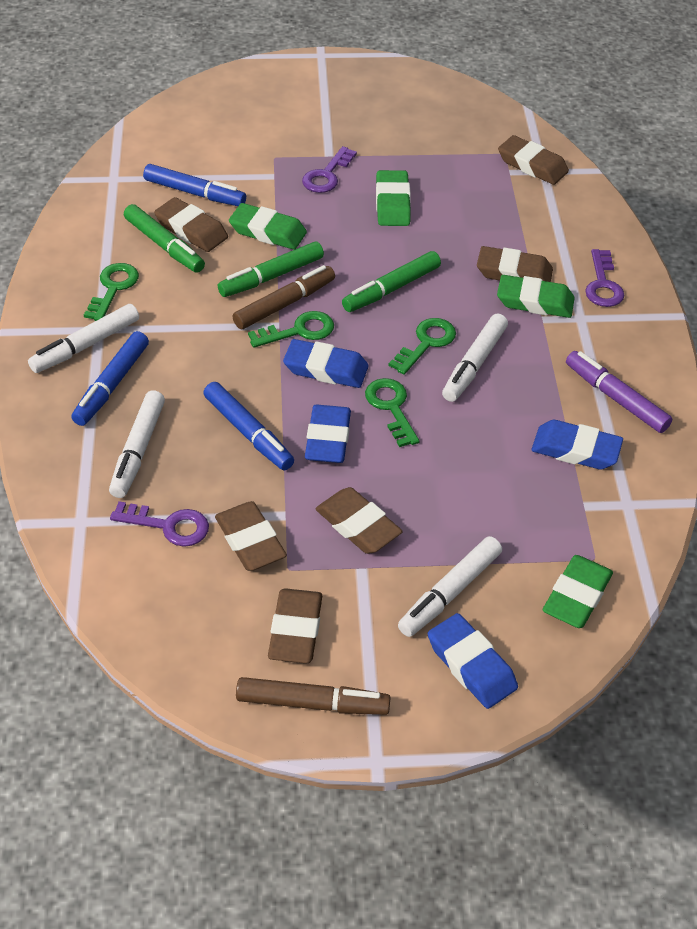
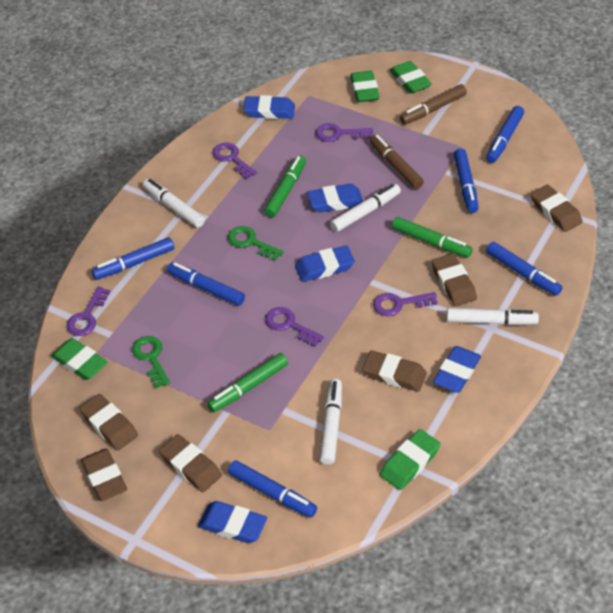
blue eraser: [283,339,369,388] [305,405,351,463] [428,613,518,709] [531,420,623,470] = 4 -> [198,501,267,543] [243,95,295,119] [295,245,355,282] [307,184,363,212] [433,346,481,393] = 5
blue marker: [71,331,149,426] [143,164,246,206] [203,382,294,470] = 3 -> [92,237,174,280] [167,262,245,306] [228,460,317,518] [454,148,478,213] [486,106,524,163] [486,242,562,296] = 6
green key: [84,263,139,321] [248,311,334,348] [365,378,420,447] [389,318,456,375] = 4 -> [132,336,170,388] [228,226,283,261] = 2
purple key: [110,501,209,547] [302,146,357,193] [585,249,624,307] = 3 -> [67,286,111,336] [213,142,257,179] [265,307,324,347] [316,123,373,142] [373,292,438,316] = 5
purple marker: [566,351,672,433] = 1 -> none = 0

